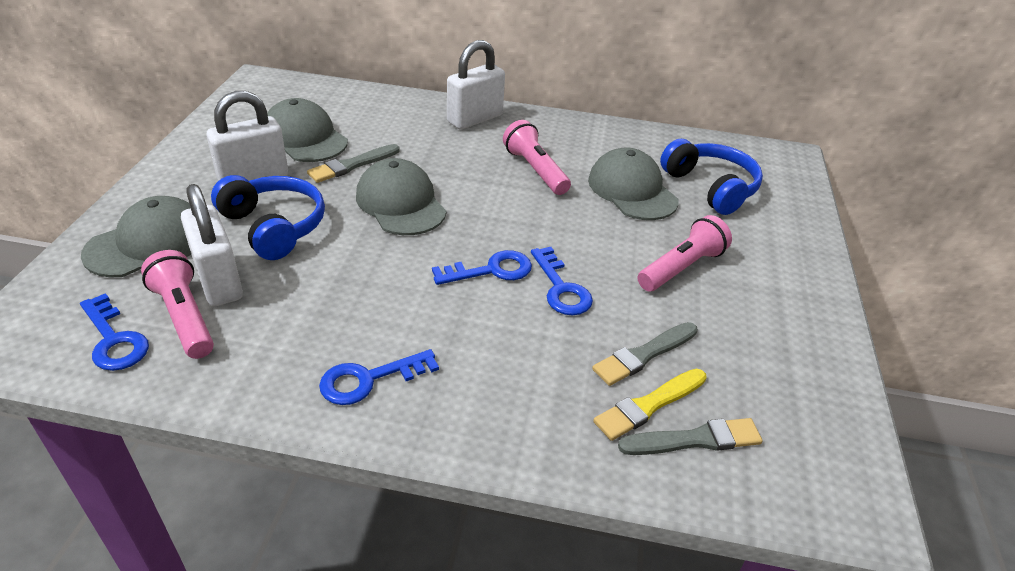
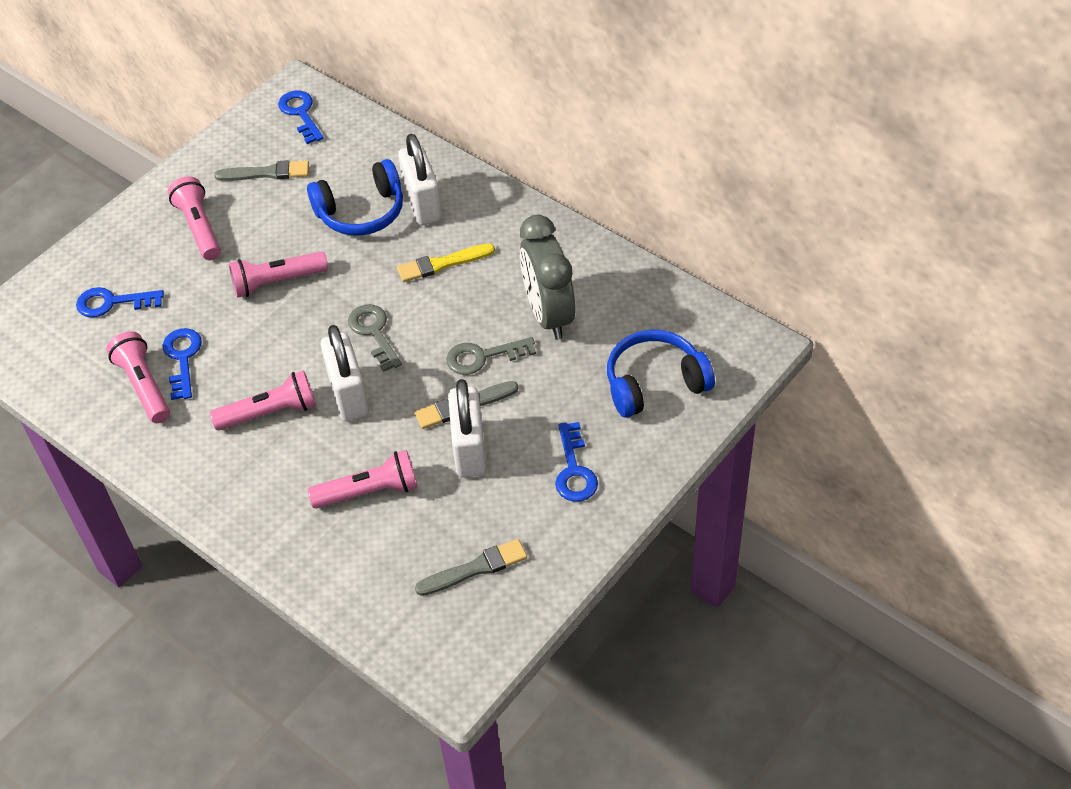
grey cap: [81,196,191,278] [267,98,348,162] [356,158,446,235] [588,148,679,220] = 4 -> none = 0
grey clock: none = 0 -> [520,215,575,340] = 1
grey key: none = 0 -> [348,304,402,372] [446,337,536,375] = 2
pink flashlight: [141,250,214,359] [503,120,571,195] [638,215,732,291] = 3 -> [106,331,170,423] [168,176,221,260] [210,370,316,430] [229,251,328,298] [308,450,418,509] = 5

